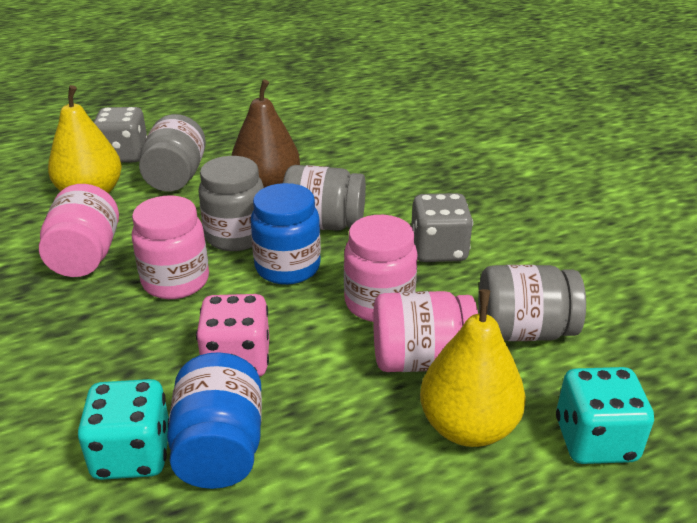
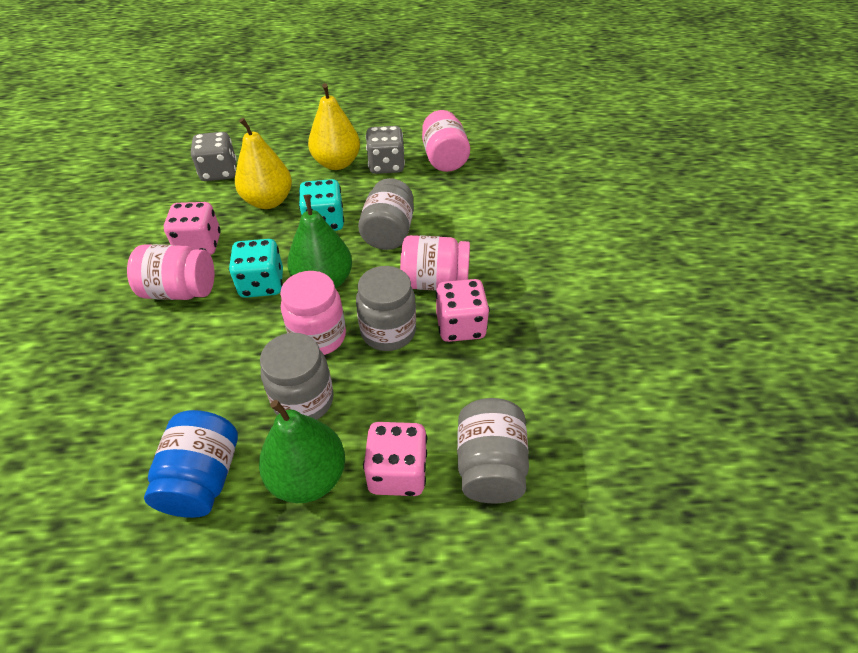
blue jar: [167,352,262,489] [251,183,321,285] = 2 -> [144,410,238,518] = 1
brown pear: [231,79,300,188] = 1 -> none = 0
green pear: none = 0 -> [259,400,345,503] [287,194,352,288] = 2
pink dice: [196,294,269,377] = 1 -> [164,202,221,255] [363,422,427,496] [436,279,490,342] = 3

